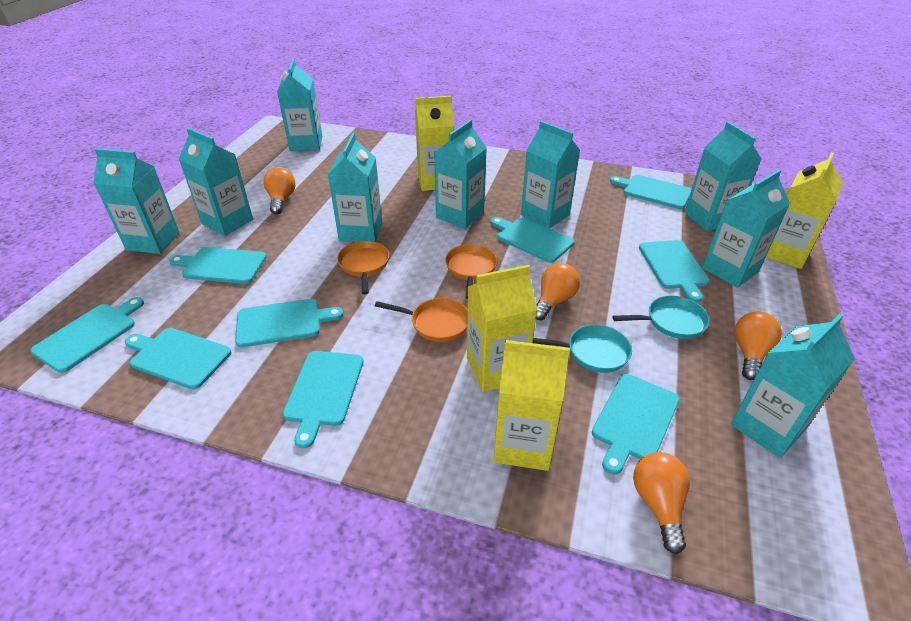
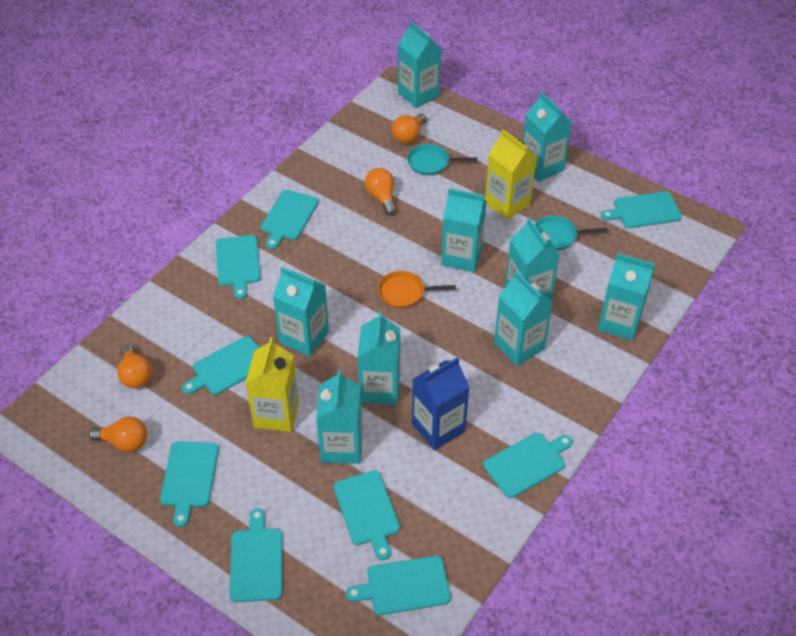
blue carton: none = 0 -> [412,357,470,450] = 1
orange pan: [337,241,389,294] [375,298,468,342] [445,244,497,299] = 3 -> [378,271,456,308] = 1
yellow carton: [415,96,454,191] [467,265,537,392] [494,340,570,471] [766,152,844,269] = 4 -> [246,337,299,432] [485,130,537,220] = 2

